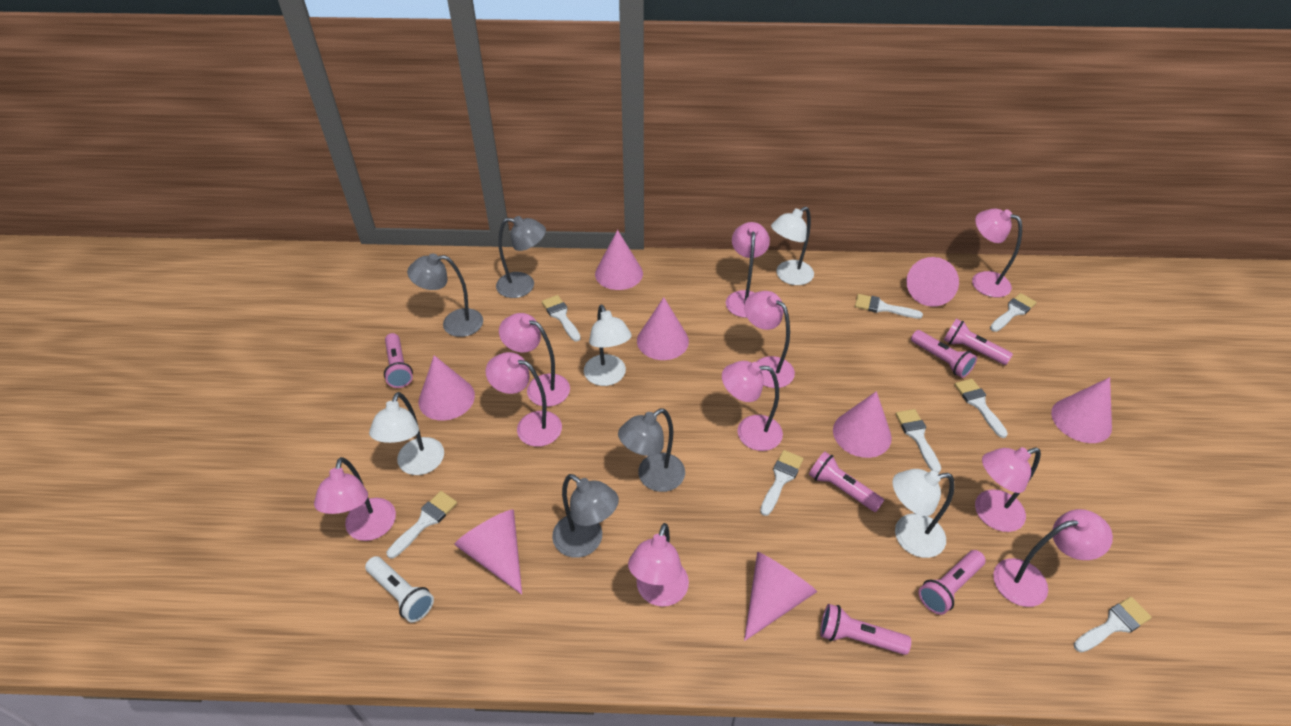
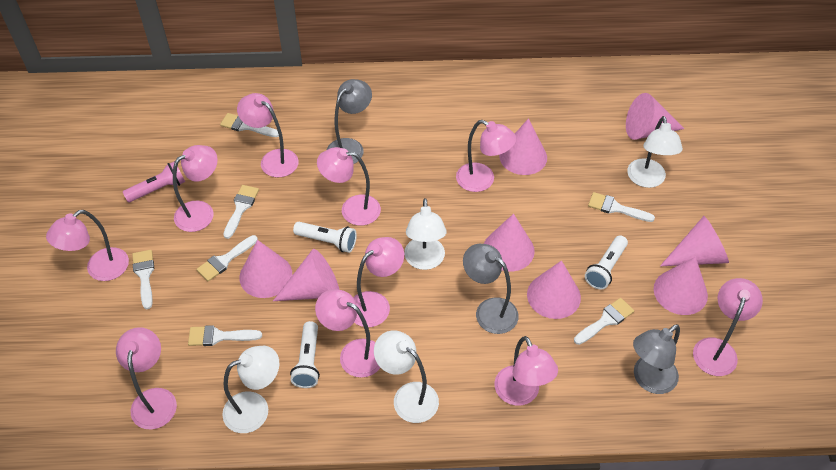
grey lamp: [407,254,483,337] [496,216,546,298] [552,474,619,558] [618,408,685,492] = 4 -> [327,79,372,164] [463,244,519,334] [633,324,680,394] = 3
pink flashlight: [384,333,413,388] [809,452,884,512] [820,604,911,655] [911,330,977,378] [919,550,986,615] [944,319,1013,365] = 6 -> [123,161,185,202] = 1
white brush: [387,491,457,559] [542,295,581,342] [760,450,804,516] [855,294,923,319] [896,409,941,473] [954,379,1008,438] [990,293,1037,332] [1074,597,1152,652] = 8 -> [132,250,154,309] [188,325,262,346] [196,235,258,282] [220,113,279,137] [223,185,259,239] [574,298,634,345] [588,192,655,222] = 7
white flashlight: [365,556,434,622] = 1 -> [290,321,320,388] [293,222,357,253] [585,236,628,289] = 3

